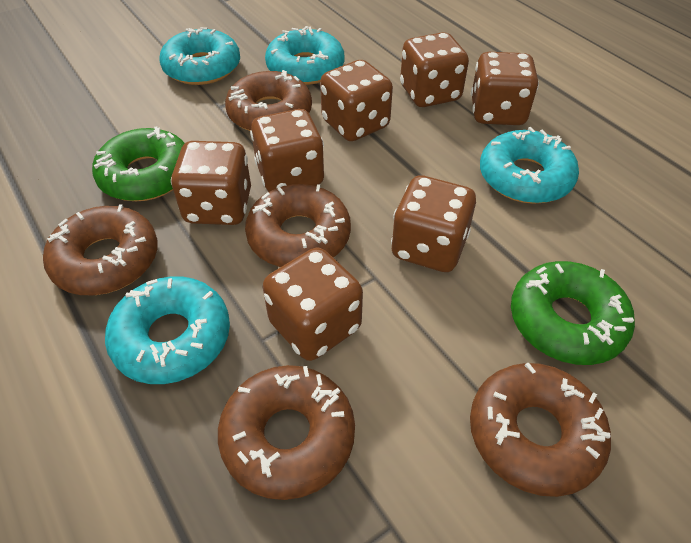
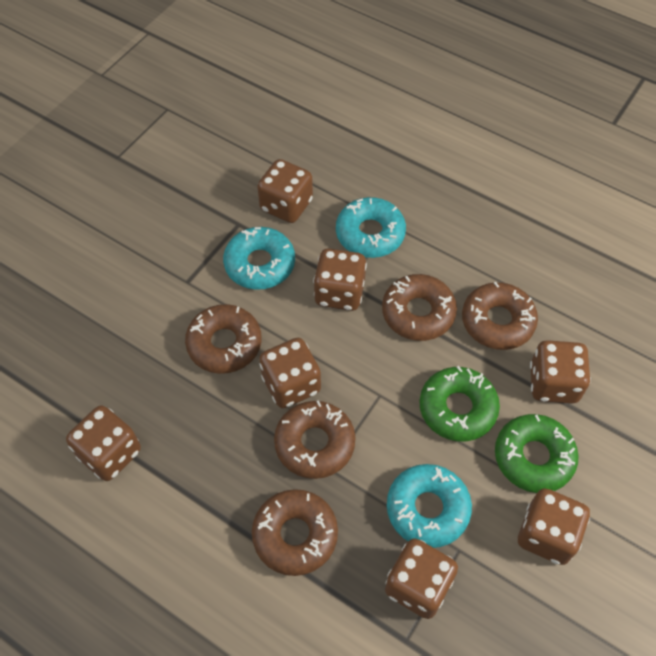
turquoise donut: [105,276,230,384] [159,27,240,85] [265,26,344,85] [480,127,579,204] = 4 -> [223,227,295,290] [336,197,406,258] [387,464,472,548] = 3

